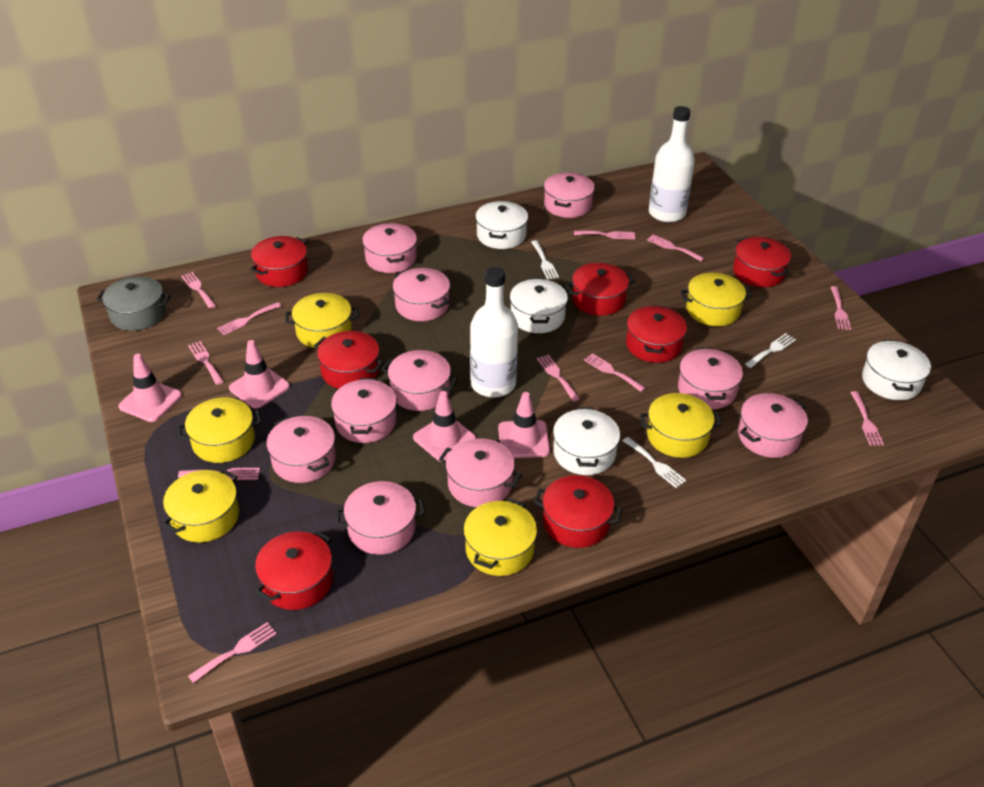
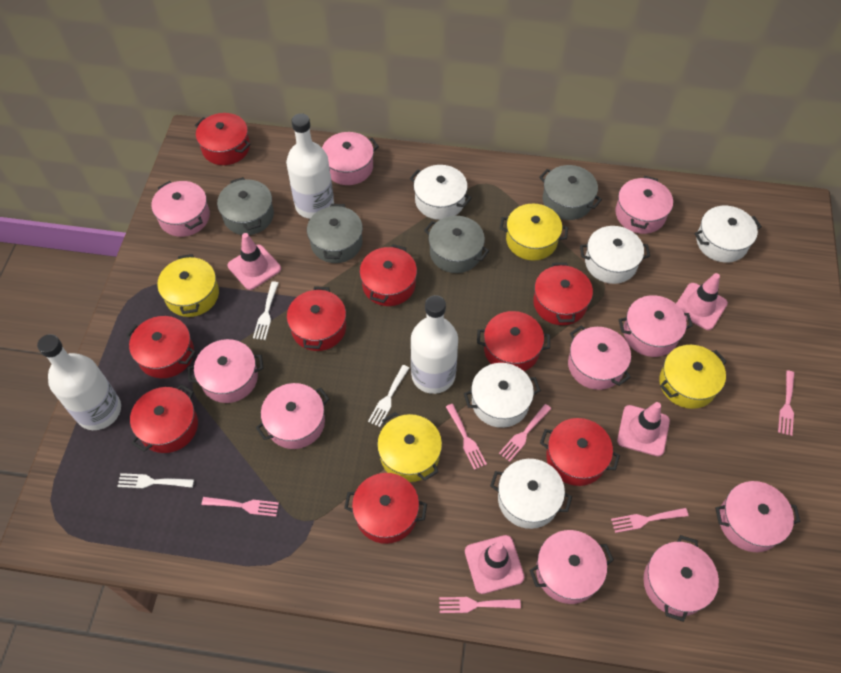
grey pot: [97,276,170,331] = 1 -> [217,177,274,235] [307,204,363,263] [424,216,489,273] [539,165,602,220] = 4
pink fork: [178,468,260,480] [181,272,216,309] [188,341,224,385] [188,622,277,683] [217,302,282,335] [537,355,580,401] [574,230,635,239] [584,353,646,392] [647,234,705,262] [831,286,851,330] [850,391,884,446] = 11 -> [202,497,279,517] [439,597,521,613] [446,404,487,470] [499,404,552,462] [611,508,688,533] [778,370,794,436] = 6
red pot: [250,236,308,287] [255,530,333,610] [314,331,384,389] [534,475,623,548] [565,263,635,316] [626,305,687,363] [733,237,791,287] = 7 -> [126,316,196,378] [130,384,198,453] [195,113,251,165] [287,286,346,351] [344,473,427,544] [359,244,417,306] [477,311,550,371] [533,262,593,325] [540,418,620,486] = 9
white bottle: [470,267,518,397] [649,106,695,222] = 2 -> [37,334,121,430] [286,113,334,219] [411,295,458,394] = 3
white pot: [475,201,528,249] [510,278,568,333] [553,407,620,475] [862,339,931,400] = 4 -> [410,165,472,220] [464,363,541,428] [490,459,572,529] [580,226,650,284] [694,206,762,263] = 5
yellow pot: [162,469,239,543] [178,398,262,463] [285,293,358,348] [463,498,537,576] [640,393,722,458] [680,273,752,326] = 6 -> [157,254,219,317] [377,412,442,482] [500,204,568,261] [659,345,727,409] = 4

